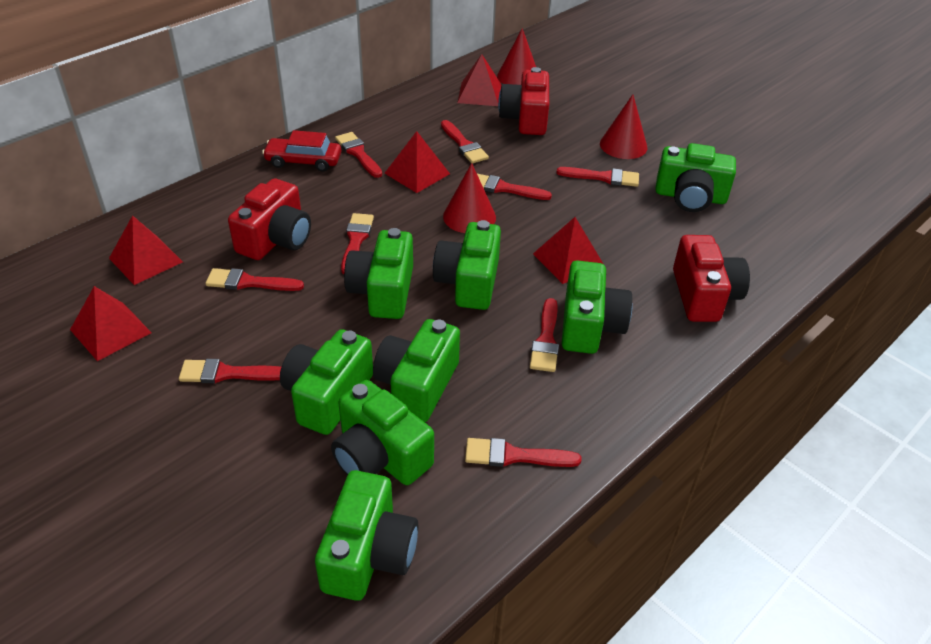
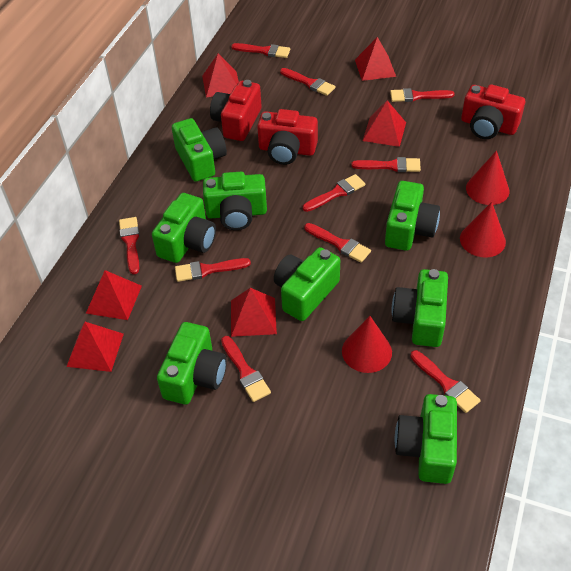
red brush: [179,359,281,383] [206,268,304,291] [335,132,382,178] [341,213,374,274] [441,120,489,164] [465,438,581,467] [477,174,552,200] [530,298,559,372] [557,167,639,187] = 9 -> [119,217,140,275] [175,258,251,282] [221,336,271,402] [231,43,290,58] [280,68,336,96] [303,174,365,212] [304,223,371,263] [351,157,421,172] [390,88,454,102] [410,350,481,413] = 10
red car: [262,130,341,172] = 1 -> none = 0
red pyramid: [70,286,152,361] [109,215,183,285] [385,131,450,193] [457,54,501,106] [533,217,603,284] = 5 -> [66,322,124,372] [86,270,142,320] [202,54,239,98] [231,288,277,337] [355,37,396,81] [363,101,406,147] = 6

